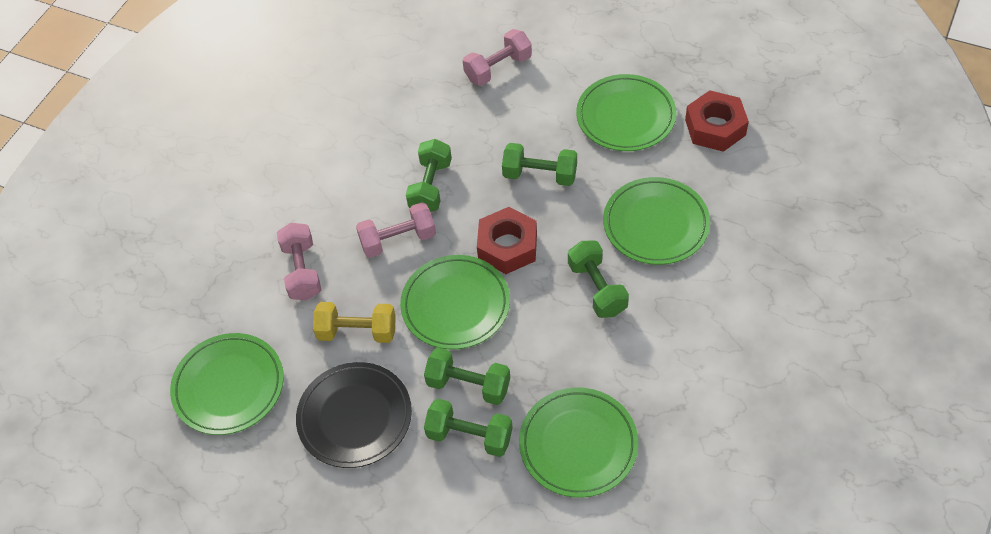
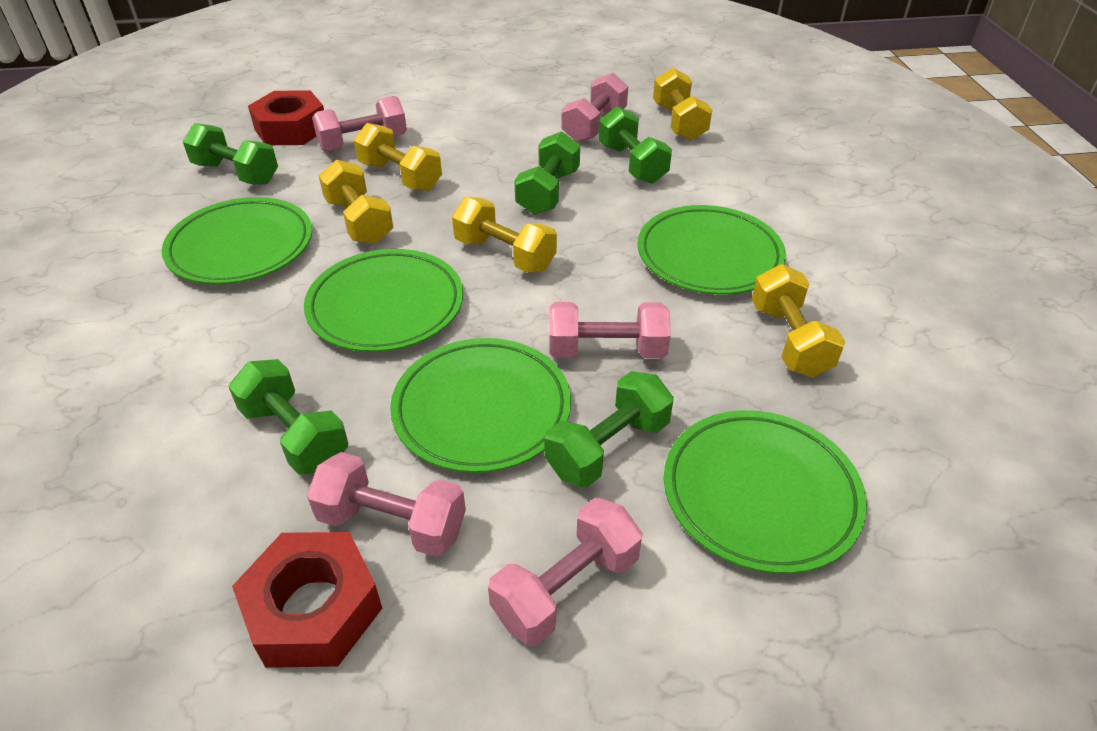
black plate: [296,362,412,468] = 1 -> none = 0
pink dumbbell: [277,223,321,300] [356,202,436,258] [463,29,532,86] = 3 -> [307,452,466,557] [312,96,407,151] [488,498,642,646] [549,302,671,359] [561,73,628,143] = 5
yellow dumbbell: [313,302,396,343] = 1 -> [319,160,393,244] [354,123,442,191] [452,197,557,273] [653,68,712,141] [751,264,845,378] = 5

